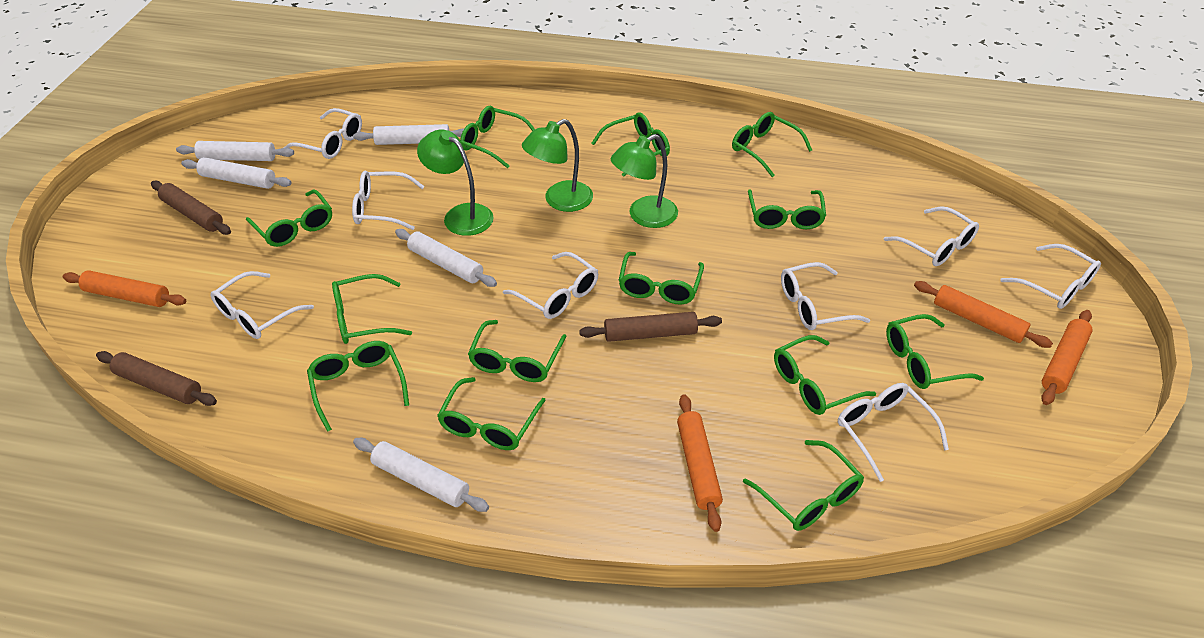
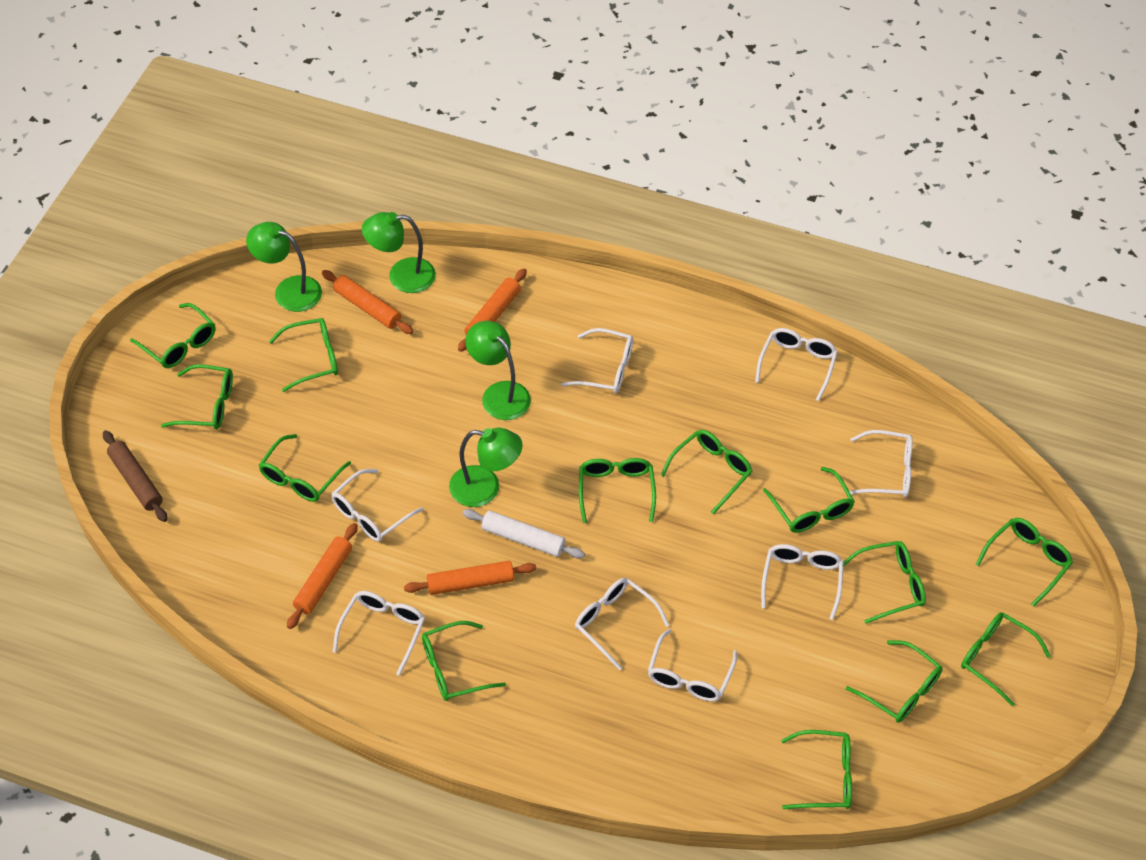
brown rolling pin: [96,351,217,406] [151,181,231,235] [579,312,722,342] = 3 -> [103,430,167,522] = 1
green lamp: [417,130,494,236] [522,119,593,212] [610,134,678,228] = 3 -> [246,222,322,312] [362,212,436,293] [449,428,523,507] [465,321,531,420] = 4
white rolling pin: [176,141,294,161] [181,157,292,189] [353,124,464,145] [353,438,489,512] [395,229,497,287] = 5 -> [463,509,585,559] = 1

